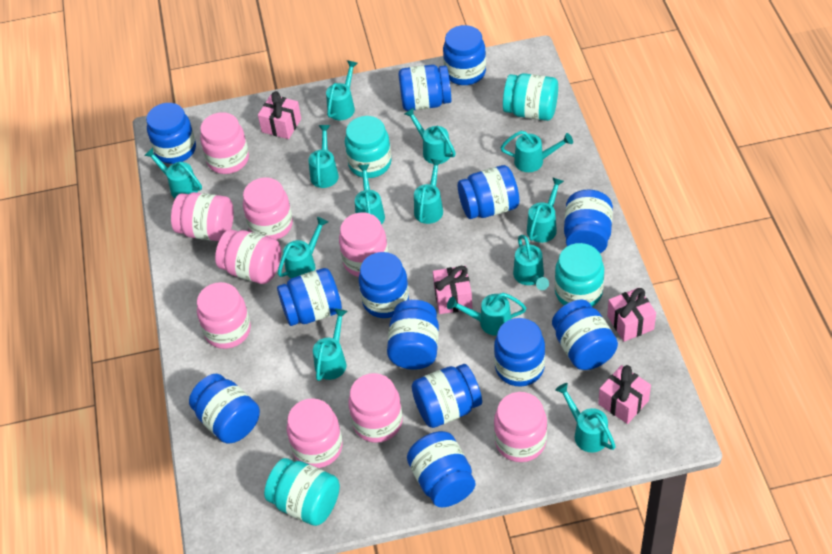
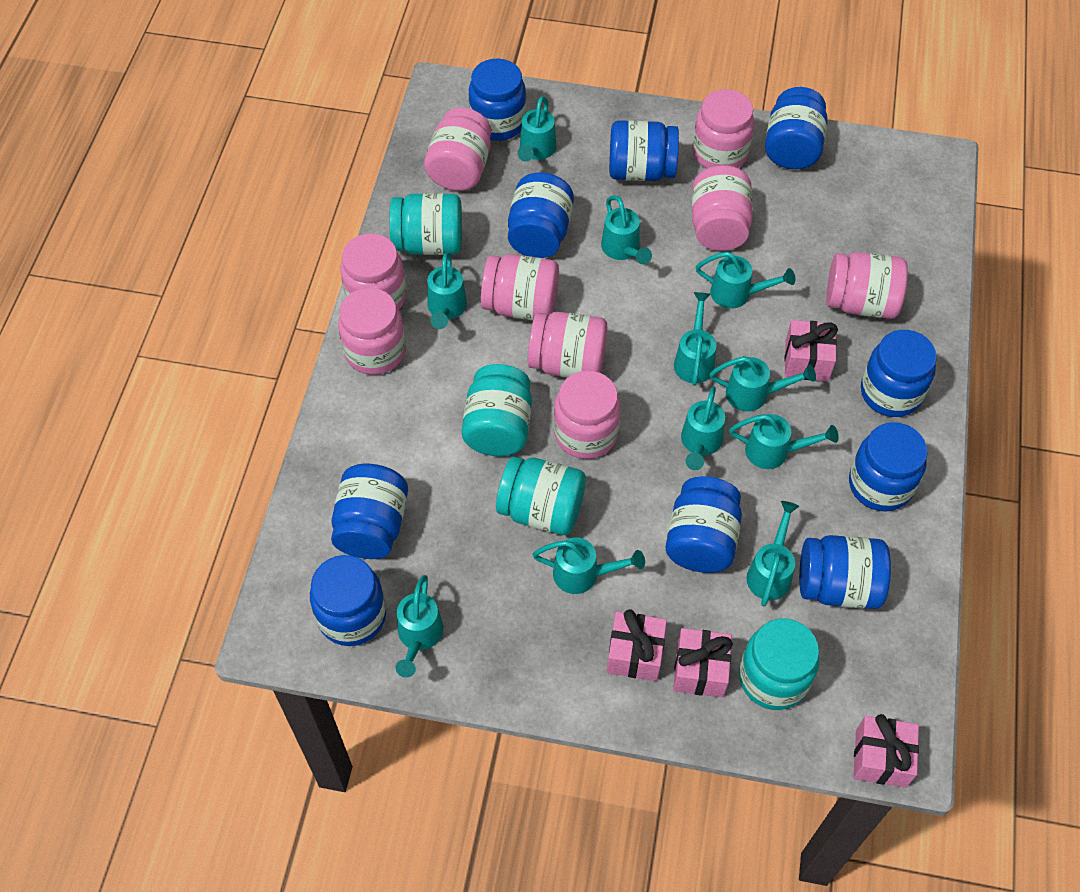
blue jar: [146,103,196,164] [189,374,260,444] [277,268,342,326] [359,252,409,318] [387,300,439,370] [399,65,451,111] [407,431,475,507] [412,364,482,428] [443,25,486,85] [458,165,519,219] [494,318,545,387] [552,300,618,370] [564,189,613,253] = 13 -> [310,555,386,646] [331,464,408,559] [469,58,526,141] [508,172,574,258] [609,120,679,181] [666,476,742,573] [765,87,828,169] [799,535,891,609] [849,422,928,511] [861,330,937,417] = 10
turquoise watering can: [144,148,202,198] [278,217,328,278] [308,125,339,188] [313,309,347,381] [326,60,358,120] [355,164,385,225] [404,107,456,164] [414,159,443,224] [447,293,527,336] [500,131,573,172] [513,235,549,290] [527,177,564,243] [555,383,616,453] = 13 -> [395,575,443,678] [427,253,467,329] [518,96,556,162] [532,537,645,594] [601,195,652,265] [674,292,716,386] [681,386,725,470] [696,252,795,309] [710,356,816,411] [729,414,839,469] [746,501,799,606] = 11

